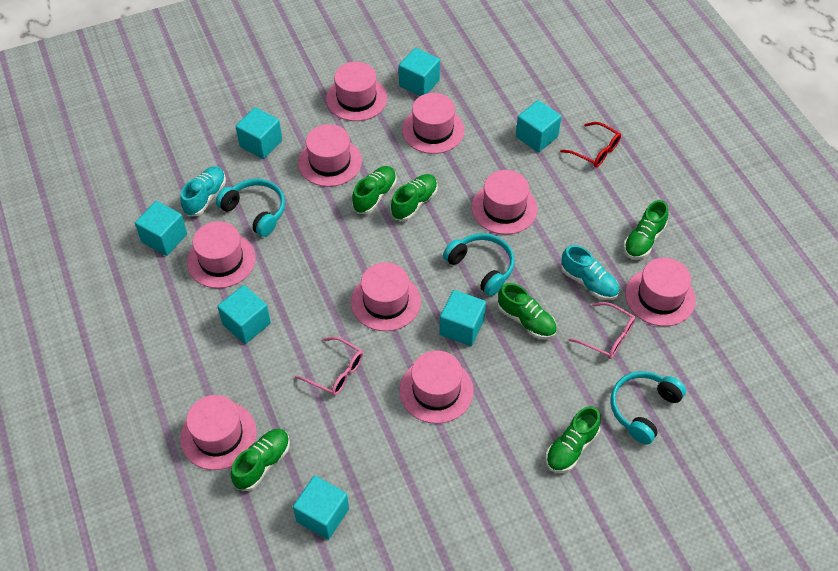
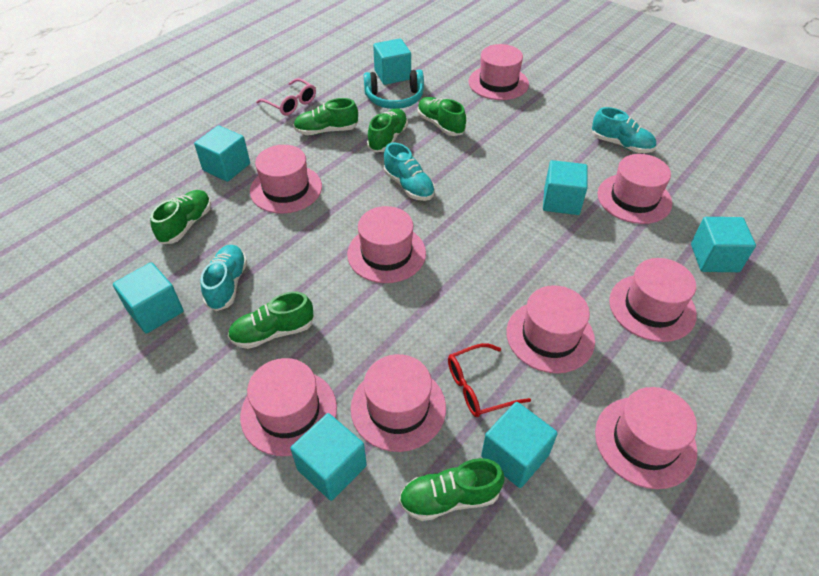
pink glasses: [295,337,363,396] [568,302,636,359] = 2 -> [256,78,316,116] = 1
turquoise headphones: [216,179,285,237] [443,233,515,296] [610,371,686,444] = 3 -> [364,69,424,109] = 1
turquoise shoe: [180,166,226,217] [561,245,619,300] = 2 -> [200,245,247,311] [384,143,435,201] [592,107,656,153] = 3

